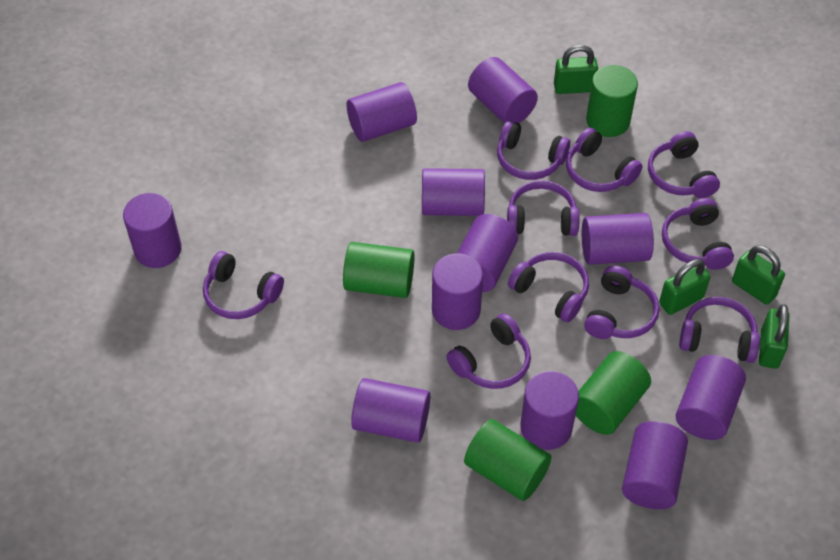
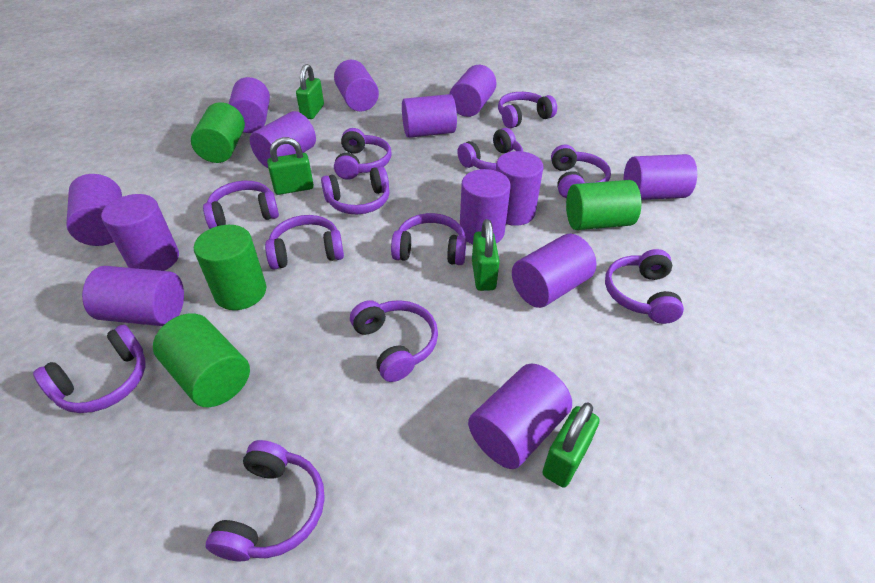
purple cylinder: [123,193,182,268] [346,82,417,142] [351,378,430,443] [422,168,485,216] [432,254,483,330] [457,214,518,292] [468,57,538,124] [520,371,579,450] [582,213,654,265] [622,421,688,509] [676,355,746,440] = 11 -> [66,174,122,246] [82,266,184,326] [101,194,179,271] [229,77,270,133] [250,111,316,168] [334,60,379,111] [402,94,457,138] [449,65,496,117] [460,169,511,244] [468,363,572,469] [496,151,543,226] [512,234,597,308] [624,154,697,200] = 13
purple headphones: [203,251,284,319] [446,313,531,389] [497,120,570,180] [507,181,580,236] [508,252,589,322] [566,128,642,192] [584,266,660,339] [648,131,720,198] [662,198,734,270] [679,297,760,363] = 10 -> [33,324,145,413] [203,181,279,229] [206,440,325,562] [265,215,344,269] [321,166,390,214] [334,128,391,180] [350,300,438,382] [391,213,466,265] [457,128,523,171] [498,92,557,128] [551,145,611,198] [605,249,684,324] = 12

